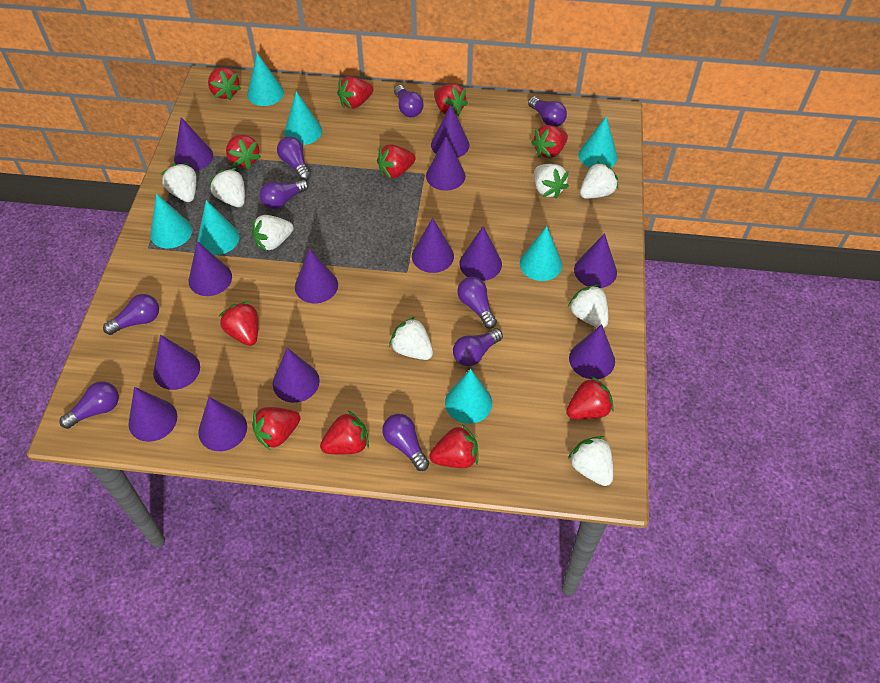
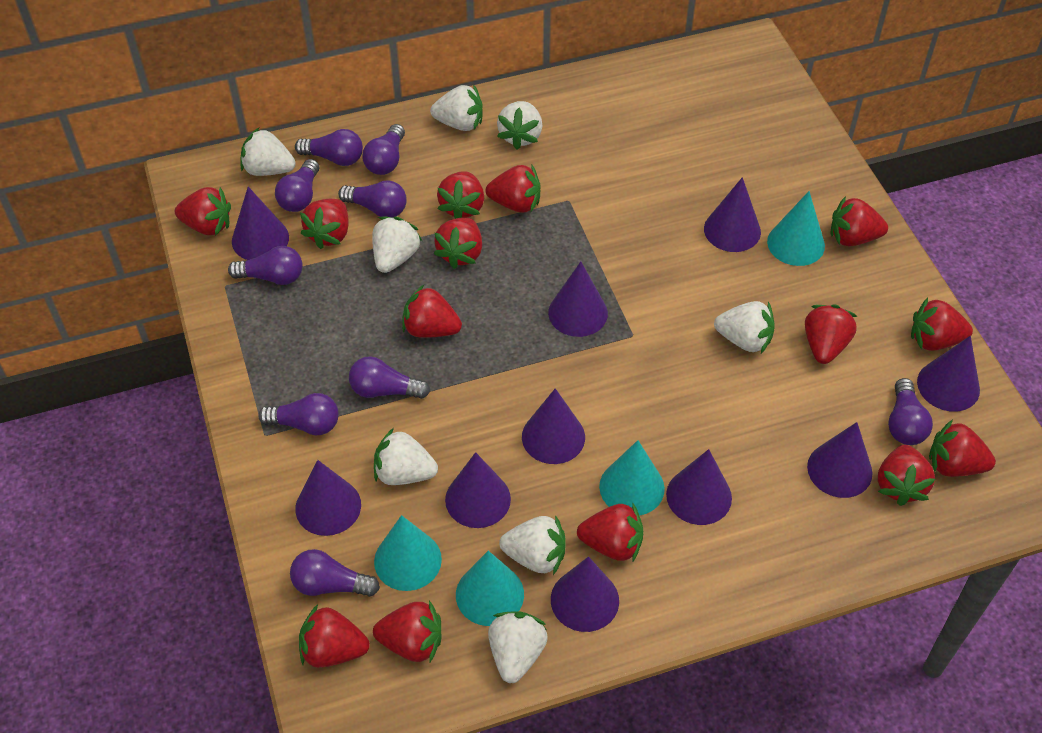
purple cone: [128,387,177,442] [153,335,200,390] [174,117,213,171] [189,241,232,296] [198,397,247,451] [273,348,320,403] [295,248,338,303] [412,218,454,273] [426,136,466,191] [431,105,469,158] [459,226,502,281] [569,324,615,379] [574,233,617,288] = 13 -> [232,187,289,260] [295,460,361,536] [445,452,511,528] [522,388,585,464] [548,261,608,337] [551,556,619,632] [666,449,732,525] [704,177,761,252] [807,422,872,498] [917,336,980,412] = 10
red strawberry: [208,67,241,100] [219,301,258,346] [226,135,261,169] [252,407,300,450] [320,411,369,455] [337,76,373,109] [377,144,416,179] [429,424,478,468] [434,84,468,116] [531,125,568,158] [566,376,614,419] = 11 -> [175,187,231,236] [299,604,370,668] [300,199,349,249] [373,600,441,662] [402,285,462,338] [434,217,482,269] [437,171,484,219] [485,165,540,213] [577,502,643,561] [805,304,857,364] [831,196,888,246] [878,445,935,506] [911,298,973,351] [929,420,996,477] = 14
turquoise cone: [150,193,192,249] [197,200,239,255] [247,53,284,106] [284,91,322,145] [445,369,492,424] [520,226,562,281] [579,116,618,168] = 7 -> [374,515,442,591] [456,551,524,626] [599,440,665,516] [767,191,825,266] = 4

